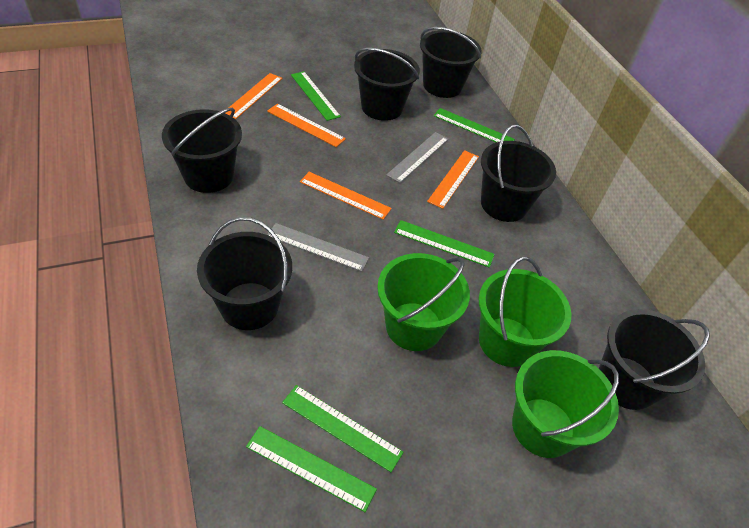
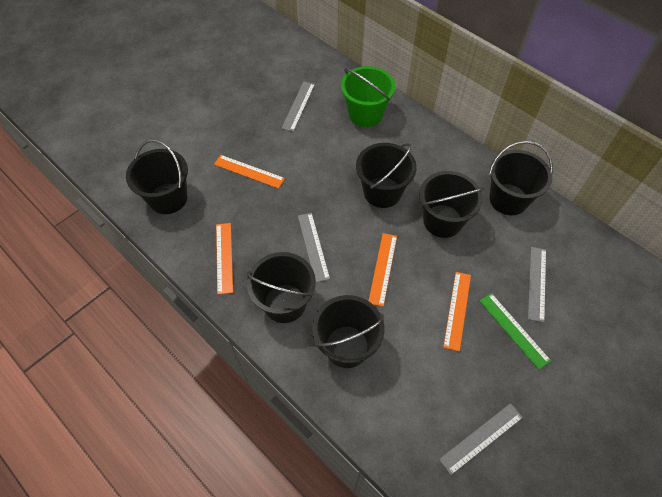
green bucket: [377,253,470,351] [479,257,571,367] [512,350,619,458] = 3 -> [341,66,395,127] = 1
green ruler: [246,426,377,512] [282,385,404,472] [291,71,341,121] [394,220,495,268] [433,108,515,142] = 5 -> [479,293,551,370] = 1
grey ruler: [267,223,369,272] [386,132,448,183] = 2 -> [281,81,315,132] [298,213,330,282] [439,403,523,475] [528,247,546,322] = 4

